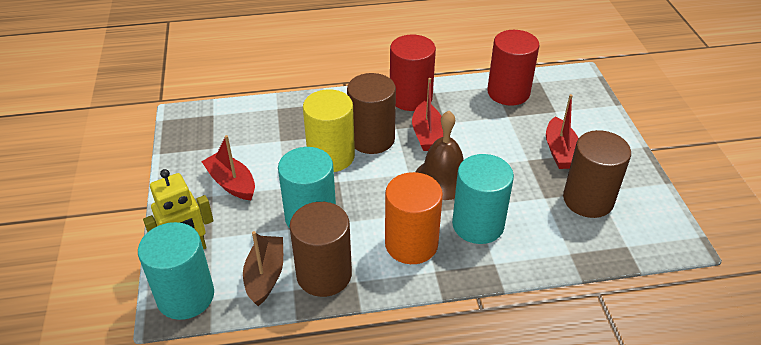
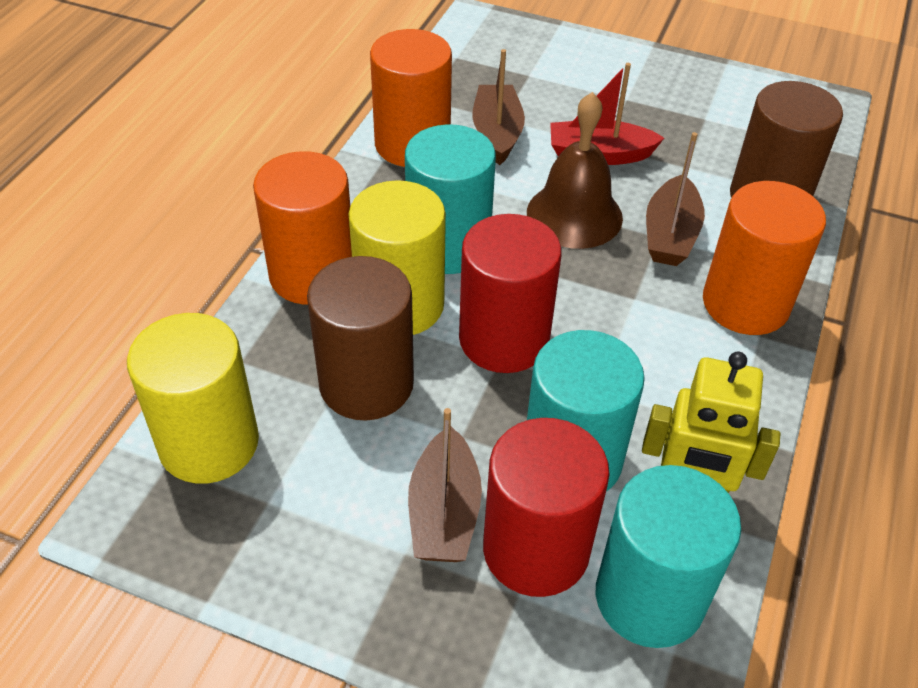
brown boat: [243,231,283,306] = 1 -> [408,408,482,562] [472,49,525,165] [646,132,705,266] = 3
brown cylinder: [290,202,352,297] [347,73,396,154] [563,130,631,218] = 3 -> [307,256,414,420] [730,81,843,198] = 2
orange cylinder: [385,172,443,264] = 1 -> [253,151,352,305] [370,29,452,167] [703,181,826,335] = 3
red boat: [201,135,255,200] [412,78,443,151] [546,94,579,169] = 3 -> [550,63,664,165] = 1
yellow cylinder: [303,89,355,172] = 1 -> [127,313,259,484] [348,180,446,335] = 2

